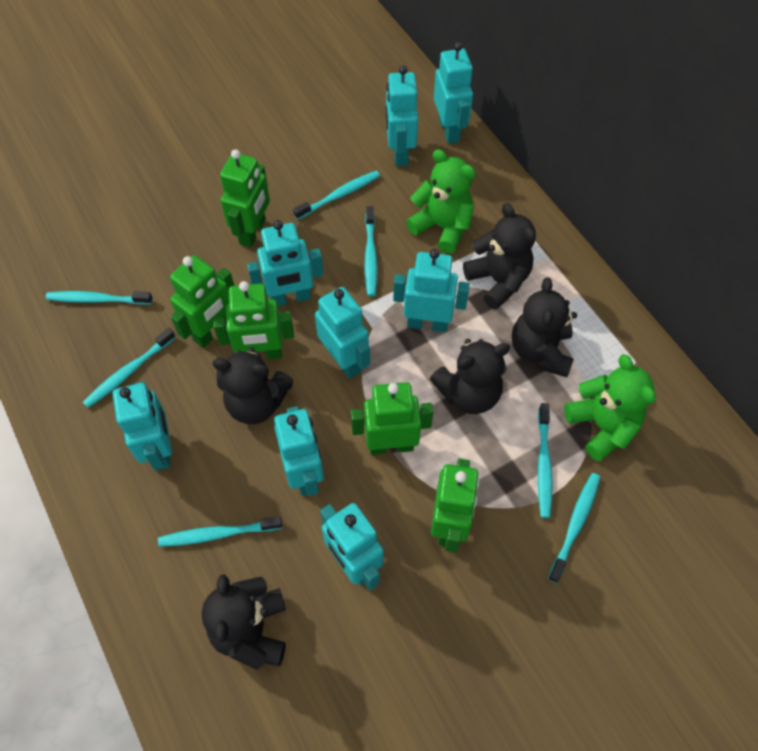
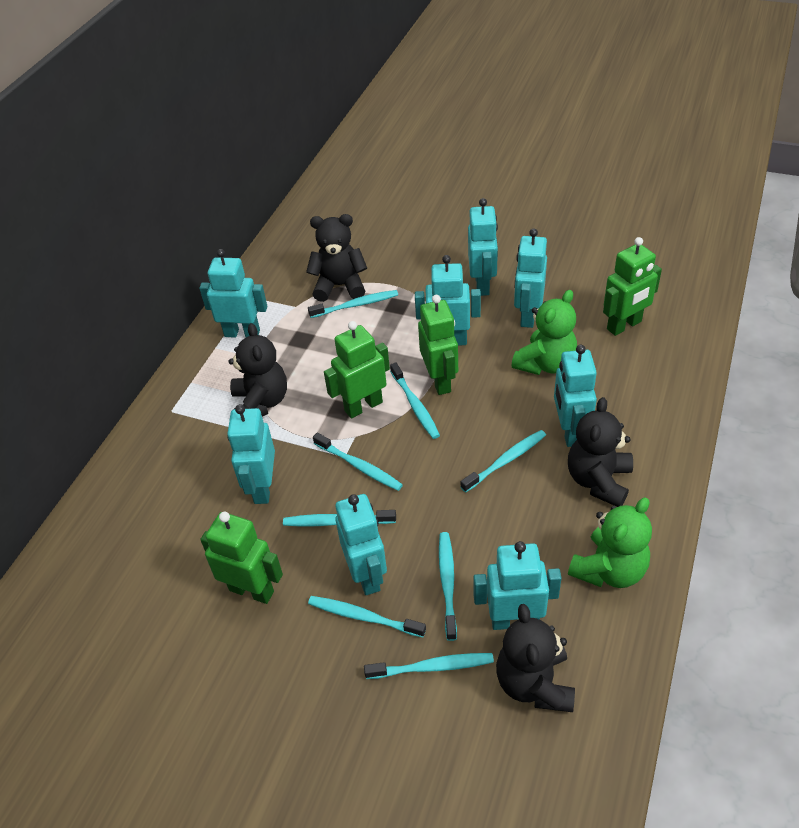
black teddy bear: [202,575,286,670] [212,347,293,424] [430,339,510,414] [463,203,536,310] [512,277,577,377] = 5 -> [229,323,287,416] [306,214,367,302] [496,604,575,712] [568,397,633,507] = 4
green robot: [170,255,234,348] [213,281,294,359] [220,149,270,247] [351,382,433,455] [431,459,479,553] = 5 -> [200,512,283,604] [324,321,390,418] [418,295,458,395] [603,237,662,336] = 4
turquoise toothbrush: [46,291,153,305] [83,328,176,408] [158,516,282,547] [293,171,380,220] [365,206,378,296] [538,403,553,518] [548,473,600,583] = 7 -> [283,510,396,527] [308,290,398,318] [308,596,426,638] [313,433,403,491] [364,653,494,679] [390,362,440,439] [439,532,457,641] [461,430,546,492] = 8

